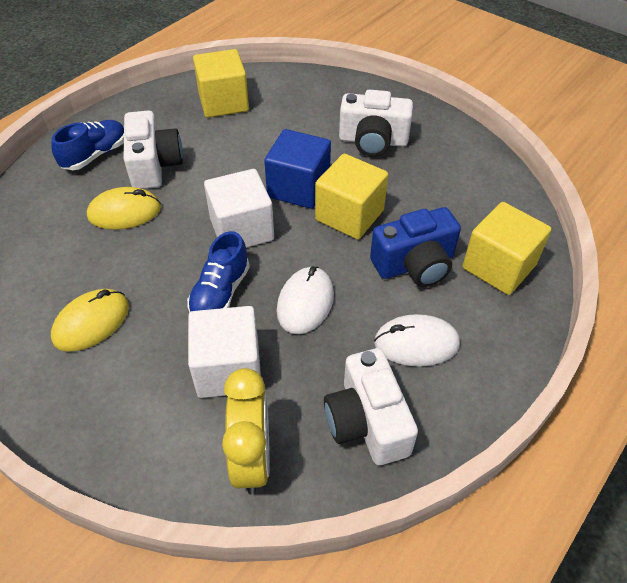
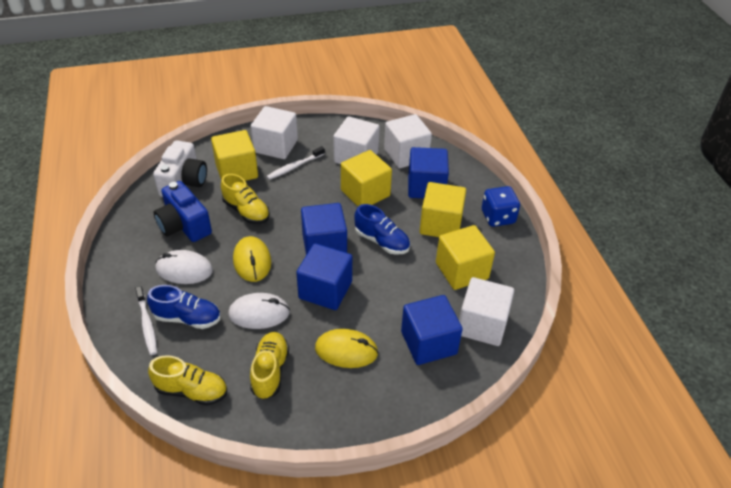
blue cube: [264,129,331,209] = 1 -> [296,243,352,310] [301,203,347,255] [401,295,463,365] [408,147,449,198] = 4
blue dice: none = 0 -> [482,186,520,227] = 1
white camera: [124,110,183,189] [324,348,418,465] [339,90,413,157] = 3 -> [153,140,207,197] = 1
white cube: [188,306,261,398] [204,169,274,248] = 2 -> [251,106,298,159] [333,116,380,164] [384,114,432,168] [459,277,514,346] = 4
white toothbrush: none = 0 -> [135,286,157,355] [267,146,325,180] = 2
yellow clock: [222,368,270,495] = 1 -> none = 0
yellow cube: [193,49,249,118] [315,154,388,239] [463,202,551,295] = 3 -> [211,130,258,181] [341,150,392,206] [420,182,466,237] [436,225,495,290] = 4
yellow shoe: none = 0 -> [148,355,227,406] [221,174,270,224] [250,332,289,400] = 3

